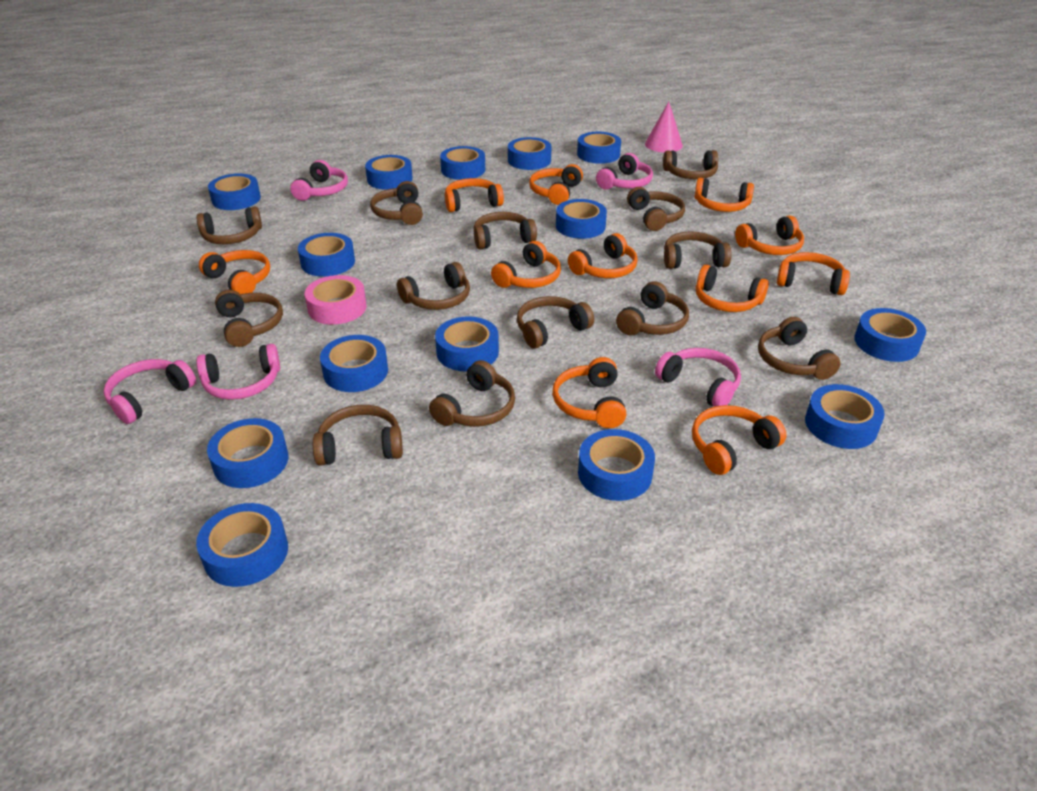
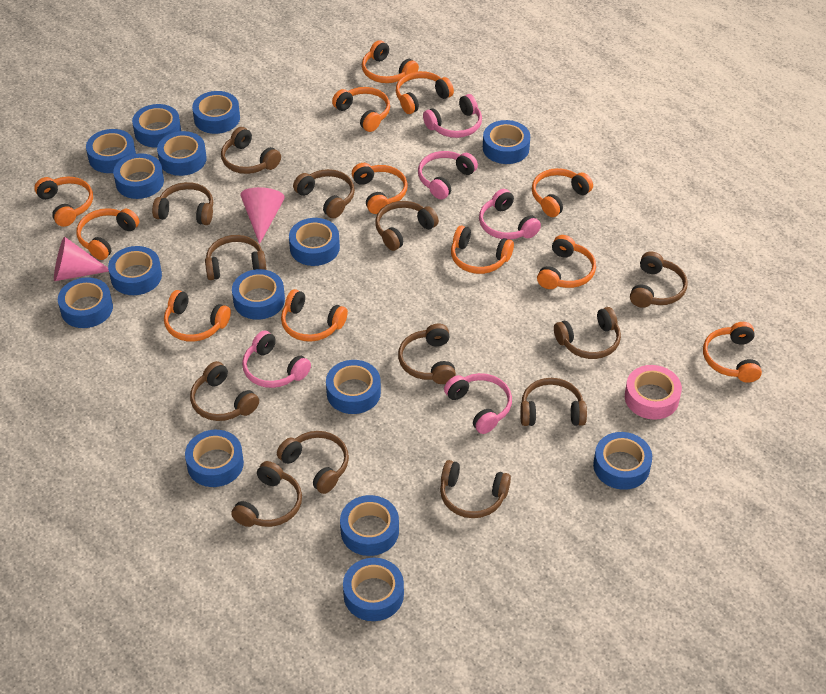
blue tape: [196,503,288,587] [207,418,288,488] [208,173,261,210] [298,233,355,277] [320,335,388,392] [365,155,413,189] [435,316,499,371] [440,146,485,180] [508,137,551,170] [556,199,607,239] [577,132,621,164] [578,429,655,501] [805,384,885,449] [854,308,926,362] = 14 -> [58,277,113,328] [86,129,136,173] [108,246,162,295] [113,153,164,199] [132,104,181,147] [157,131,207,176] [185,430,244,487] [192,91,240,134] [232,269,285,320] [289,218,340,266] [326,360,381,414] [340,495,399,556] [343,558,404,621] [483,120,530,164] [593,432,652,490] = 15
orange headphones: [199,250,270,294] [445,178,504,212] [491,241,561,288] [529,164,583,205] [552,357,626,428] [568,233,638,278] [692,405,786,475] [694,178,754,212] [696,264,769,312] [735,216,804,255] [777,252,850,295] = 11 -> [34,177,93,227] [76,208,139,260] [164,290,231,342] [281,289,348,342] [332,87,390,132] [352,163,408,214] [362,40,419,83] [396,71,454,114] [451,225,514,274] [532,168,593,217] [537,235,596,289] [703,322,762,383] = 12
pink cone: [645,102,683,153] = 1 -> [54,236,109,281] [240,187,285,244] = 2

